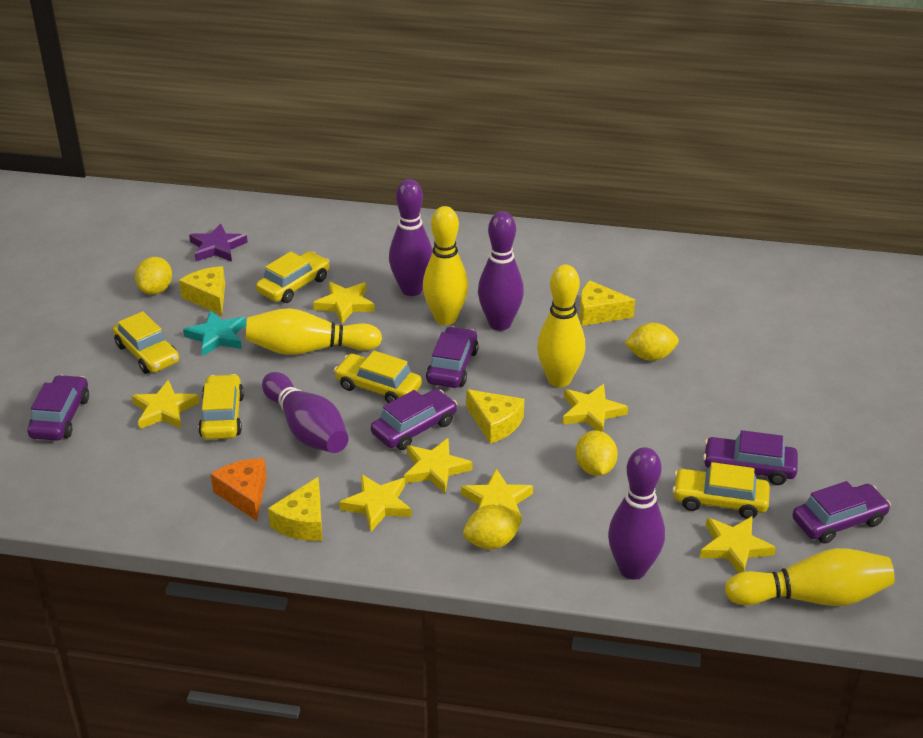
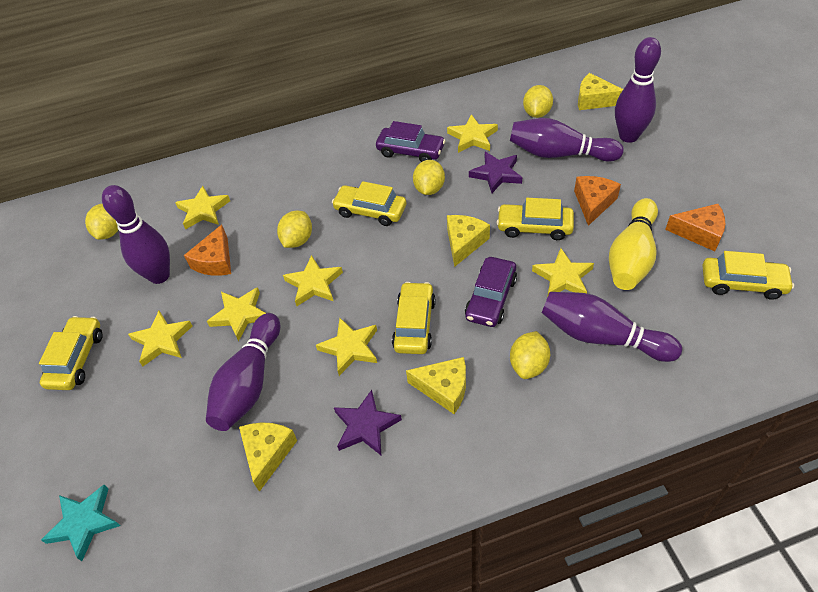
orange cheese: [211,458,267,521] = 1 -> [184,225,231,276] [574,176,621,226] [665,204,725,251] = 3
purple bowling pin: [262,372,349,453] [389,179,433,296] [478,211,524,331] [608,447,665,580] = 4 -> [102,185,170,284] [206,313,280,431] [510,118,624,162] [542,292,682,362] [615,37,661,143] = 5
purple car: [27,375,89,441] [371,389,457,450] [426,326,479,388] [703,430,798,485] [793,481,891,544] = 5 -> [376,121,446,162] [465,257,517,327] = 2
purple star: [189,223,248,262] = 1 -> [334,390,402,455] [469,152,522,193] = 2
yellow bowling pin: [246,308,382,355] [423,206,468,325] [537,265,585,387] [725,548,895,606] = 4 -> [609,198,658,290] = 1
yellow lemon: [135,257,172,294] [463,505,523,549] [576,430,618,476] [624,323,679,361] = 4 -> [85,204,118,240] [277,211,312,248] [413,160,445,195] [510,331,550,379] [523,85,553,118] = 5

